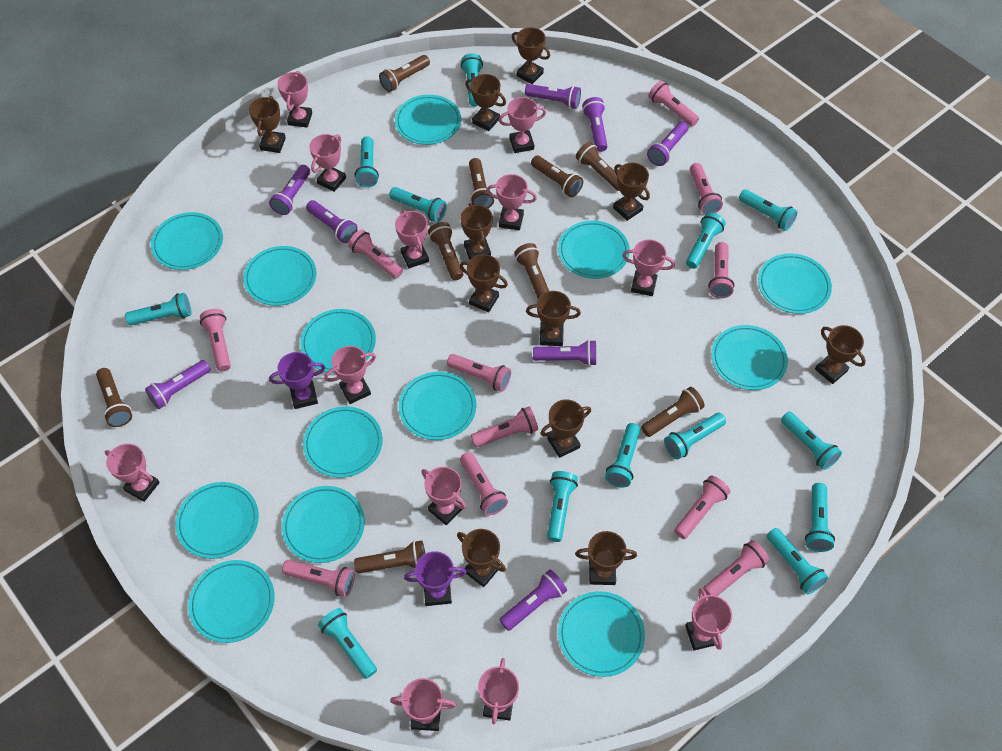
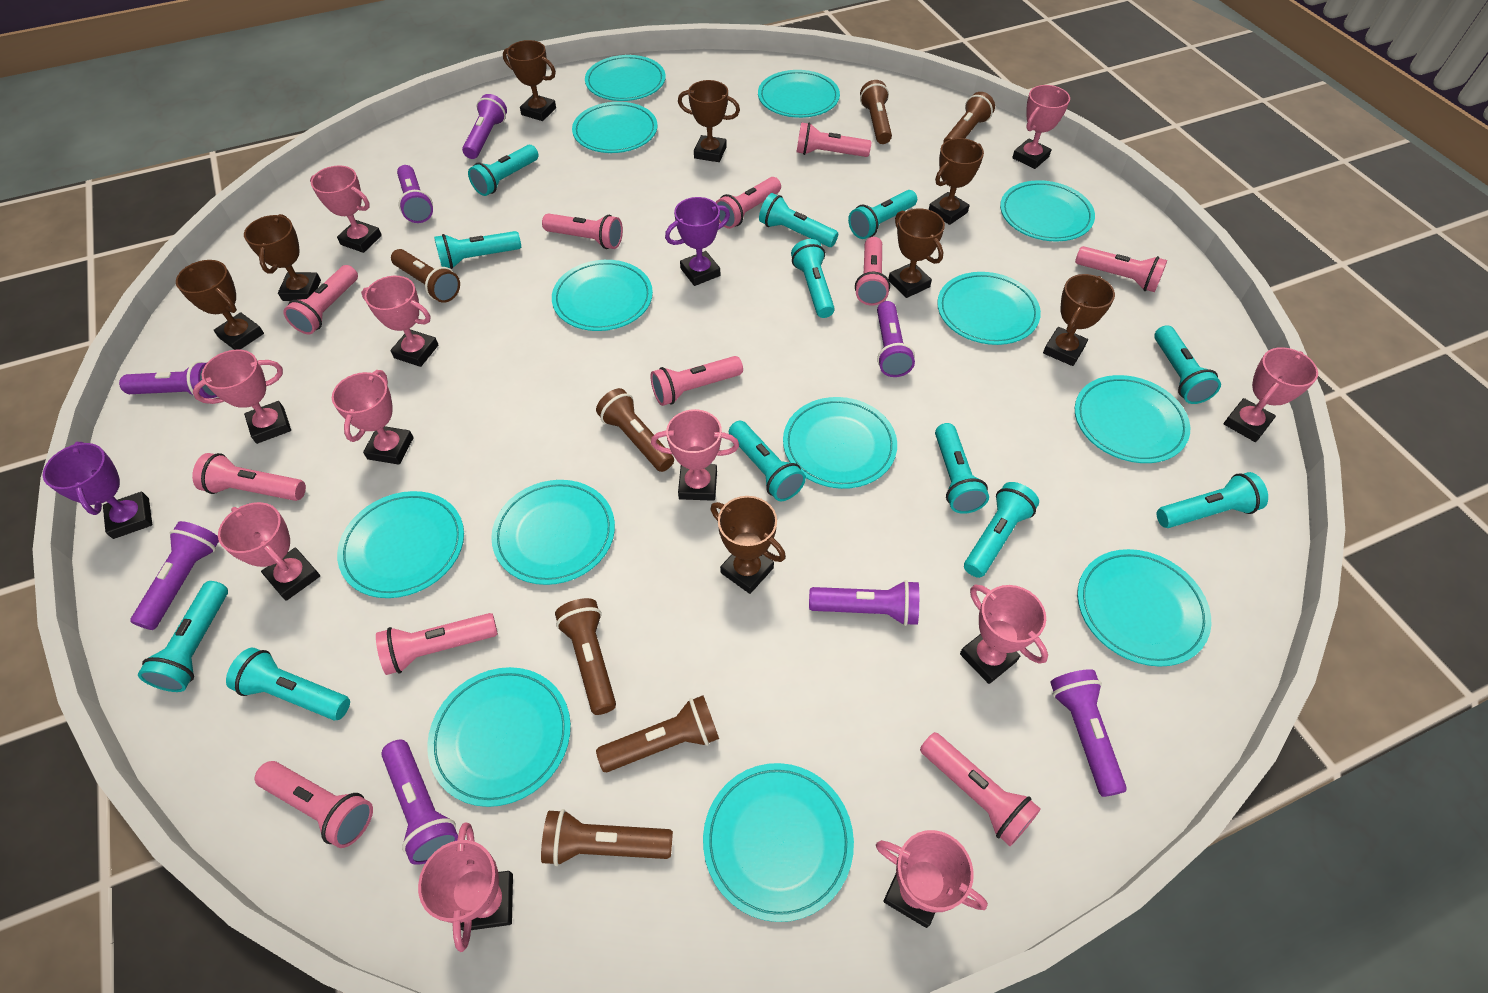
brown flashlight: [96,368,132,427] [354,540,425,573] [379,55,430,92] [428,222,463,280] [469,158,494,208] [514,243,549,298] [531,155,583,197] [576,142,620,191] [641,387,705,437] = 9 -> [391,249,460,303] [541,809,673,866] [555,598,616,715] [596,388,674,472] [596,695,719,772] [860,80,892,144] [943,92,995,143] = 7
brown trophy: [249,96,286,153] [457,529,506,587] [460,203,493,260] [460,254,508,312] [465,74,506,131] [512,27,550,84] [526,291,581,346] [540,399,591,458] [575,531,637,585] [613,163,650,221] [815,325,866,384] = 11 -> [176,260,264,350] [244,214,321,301] [503,40,556,121] [678,80,740,162] [711,496,786,594] [888,209,945,298] [929,138,984,225] [1043,274,1115,366] = 8
pink trophy: [105,444,160,502] [277,71,312,127] [309,134,346,192] [324,346,376,404] [390,678,456,731] [395,210,429,268] [421,467,466,525] [478,658,519,724] [486,174,537,231] [499,97,546,153] [622,239,675,296] [685,588,732,651] = 12 -> [193,349,291,444] [218,502,320,601] [310,165,382,253] [332,370,414,465] [361,276,439,367] [418,823,513,952] [651,409,739,501] [876,830,988,928] [960,585,1048,684] [1012,85,1070,169] [1224,347,1318,442] = 11
turquoise flashlight: [125,293,191,325] [318,608,377,679] [355,136,379,188] [389,187,447,222] [461,53,483,106] [547,471,578,542] [605,423,641,487] [664,413,726,459] [686,212,726,269] [739,189,798,231] [767,528,828,594] [781,412,842,470] [805,483,835,552] = 13 -> [138,581,228,692] [226,648,350,720] [434,231,521,269] [468,145,539,196] [729,421,806,501] [759,193,838,247] [791,239,835,318] [848,190,917,239] [935,423,989,514] [964,482,1039,578] [1154,325,1221,404] [1157,472,1268,528] = 12

